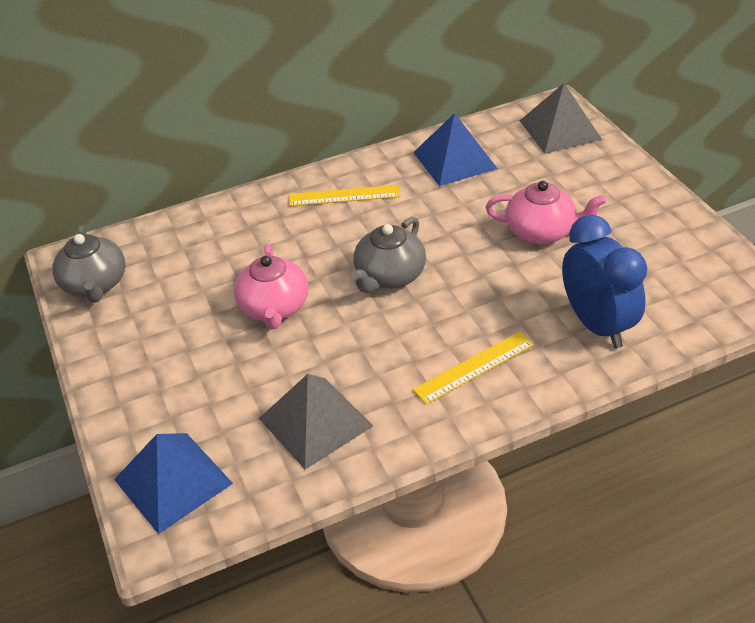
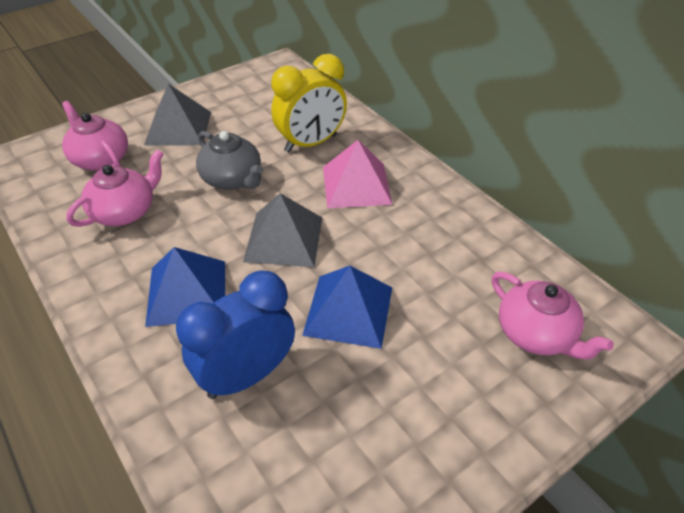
grey teapot: [52,225,125,303] [351,217,426,293] = 2 -> [196,131,263,190] = 1
pink pyramid: none = 0 -> [323,140,393,208] = 1
pink teapot: [234,244,308,330] [486,181,606,244] = 2 -> [62,101,128,171] [66,149,164,227] [492,272,614,360] = 3
yellow clock: none = 0 -> [271,54,347,153] = 1
yellow ruler: [290,185,400,206] [413,332,534,404] = 2 -> none = 0

